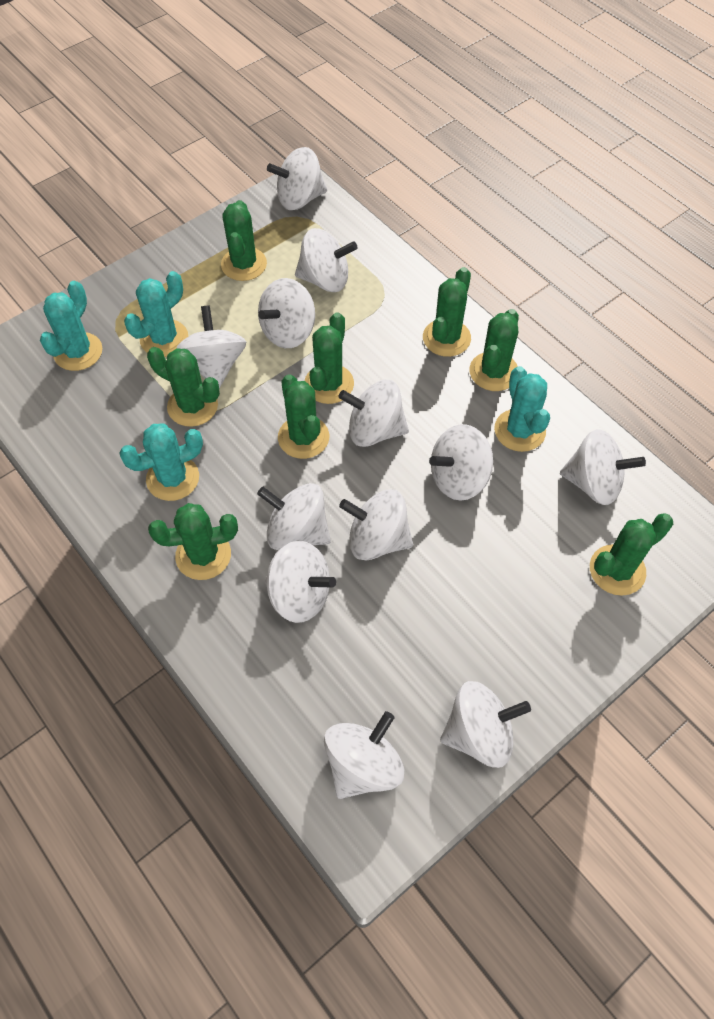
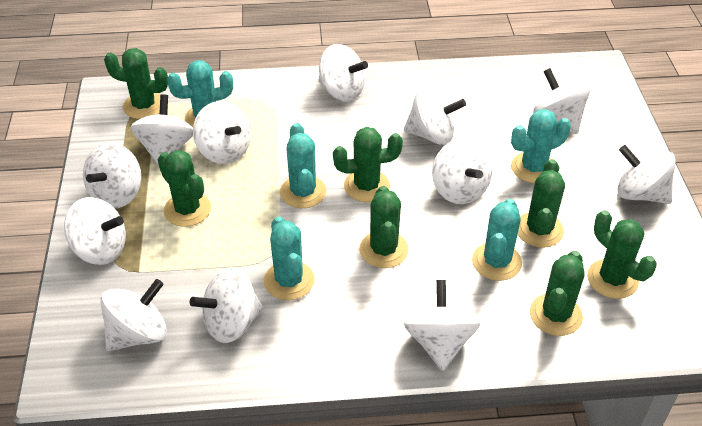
green cactus: [147,347,220,427] [148,503,238,580] [221,200,267,281] [278,374,329,459] [305,312,354,404] [423,267,471,357] [469,309,519,391] [590,513,673,596] = 8 -> [104,48,168,119] [158,150,211,227] [333,127,403,202] [359,186,409,268] [518,159,565,248] [530,251,585,336] [587,210,657,299] = 7
turquoise cactus: [40,281,102,371] [119,423,203,501] [124,271,188,357] [494,366,550,452] = 4 -> [167,60,233,127] [264,216,315,300] [280,123,326,208] [472,199,522,281] [511,109,571,183] = 5

